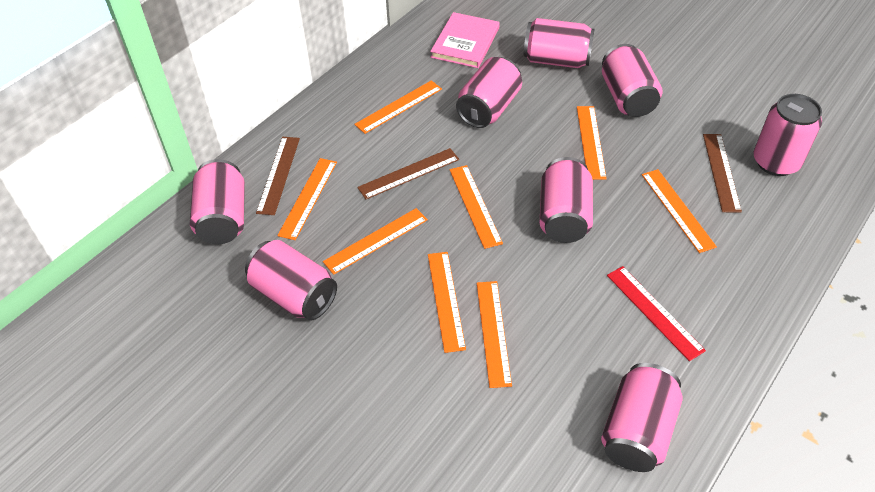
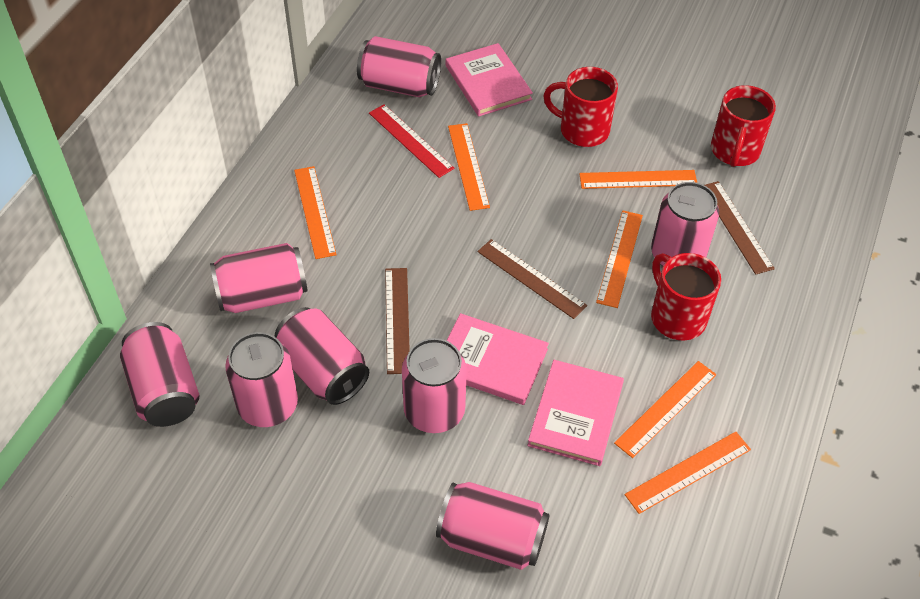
orange ruler: [277,158,337,240] [323,208,428,275] [354,80,442,134] [428,252,466,353] [450,165,503,249] [477,281,512,388] [577,106,607,180] [642,169,717,253] = 8 -> [294,166,337,259] [448,123,490,211] [579,170,697,189] [596,210,643,308] [614,361,717,458] [625,432,751,514] = 6
pink book: [430,12,500,68] = 1 -> [446,43,533,116] [447,313,549,405] [528,360,624,466] = 3
red mug: none = 0 -> [543,67,618,147] [651,253,721,340] [711,85,776,167] = 3

